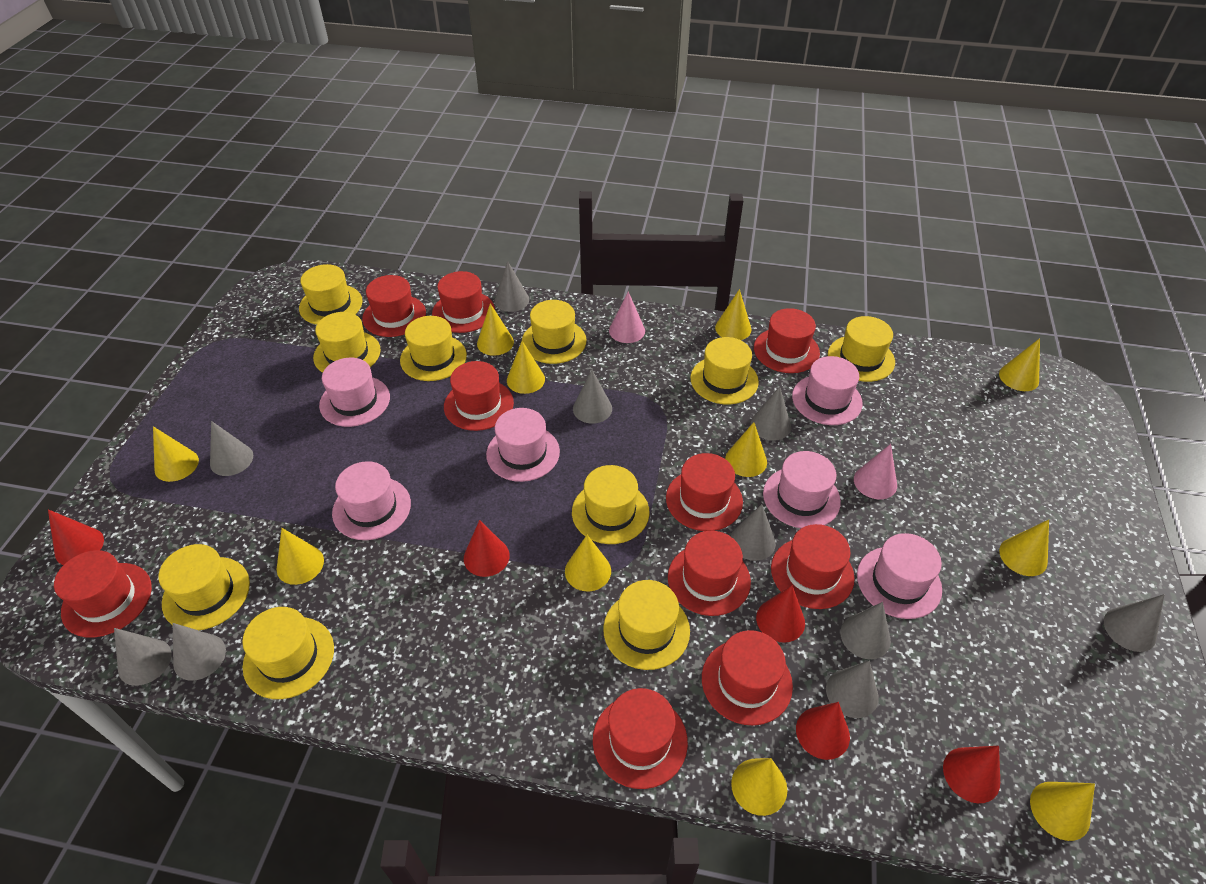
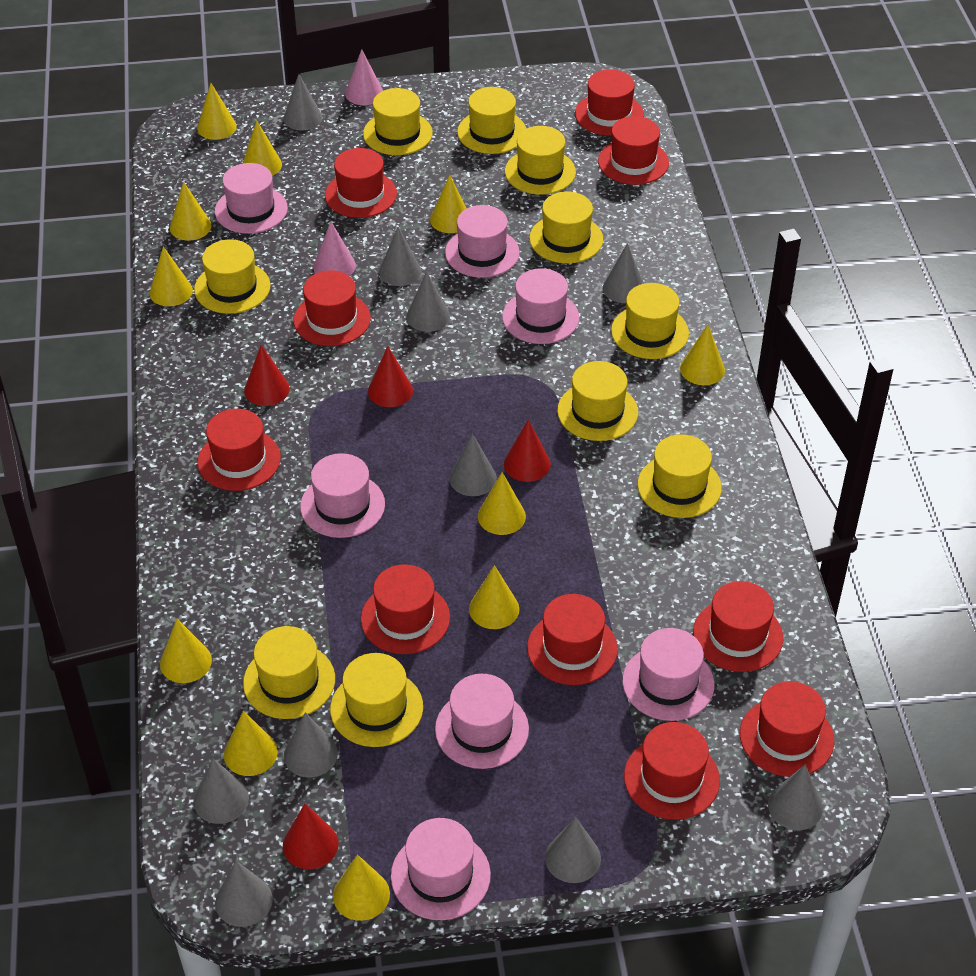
pink hat: [319,357,390,427] [332,461,411,540] [486,408,560,482] [763,451,841,528] [792,356,863,425] [857,533,942,619] = 6 -> [215,163,288,234] [300,453,385,538] [391,818,491,920] [435,674,529,769] [445,205,520,278] [502,268,579,344] [622,628,715,721] = 7
red cone: [48,509,104,565] [464,520,510,577] [756,585,805,643] [796,702,850,760] [943,746,1000,803] = 5 -> [244,345,290,406] [283,804,339,869] [368,346,413,407] [504,419,551,482] = 4

